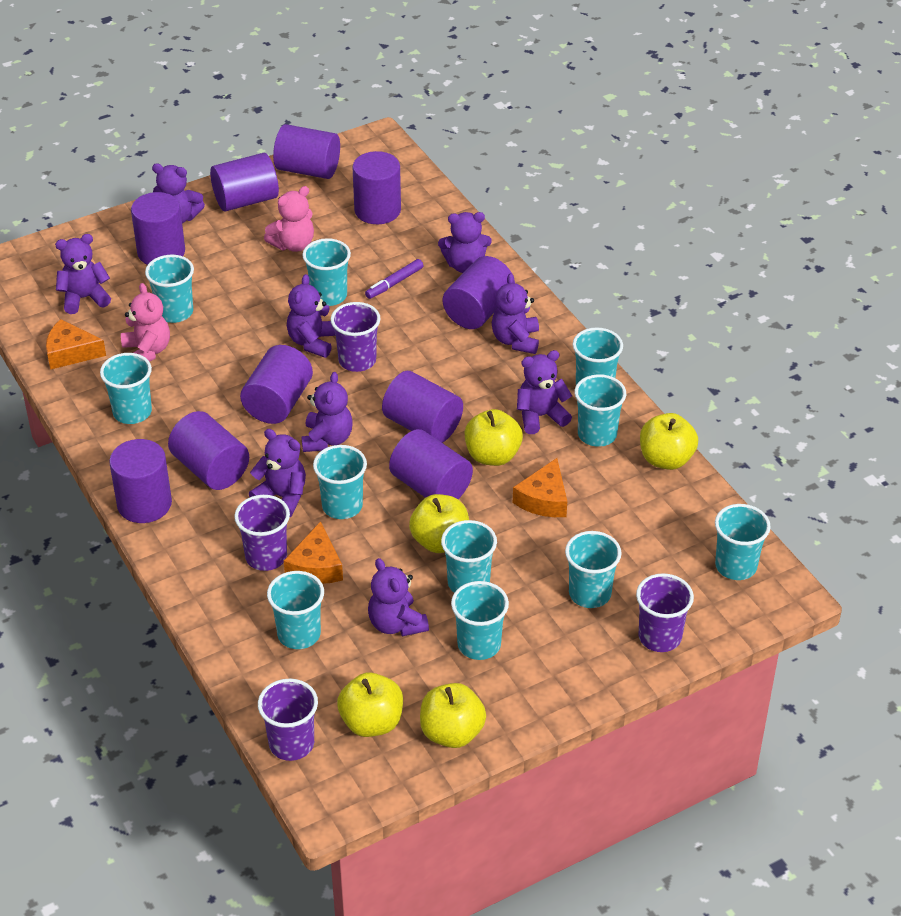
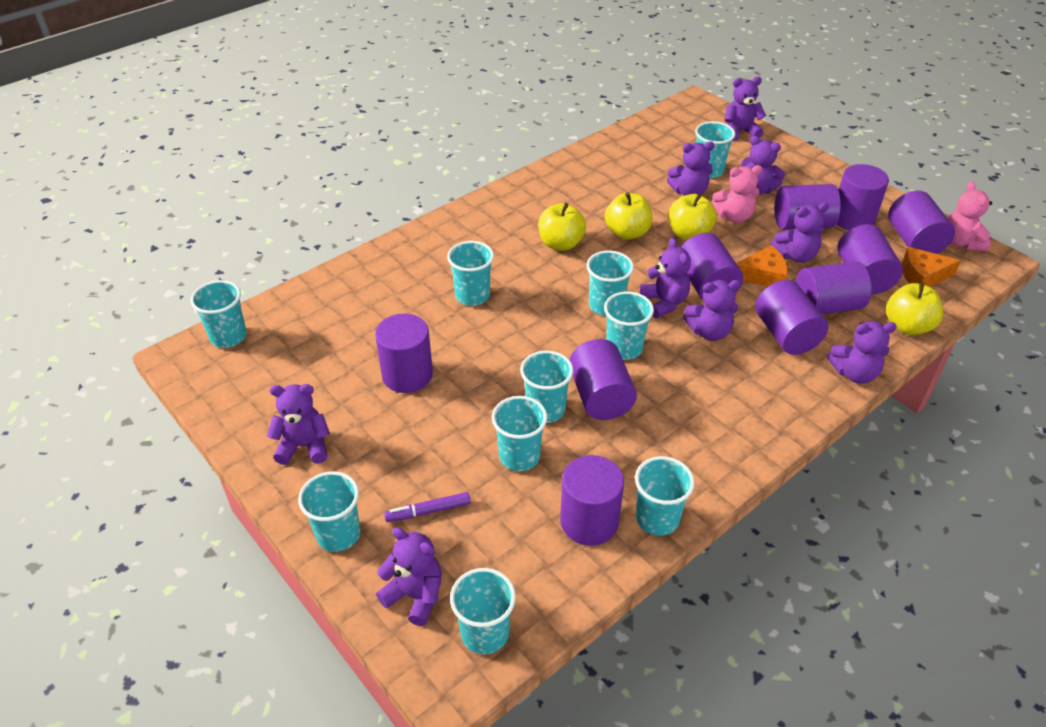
orange cheese: [46,319,106,370] [284,521,343,584] [513,458,567,517] = 3 -> [736,245,788,287] [902,247,961,287] = 2
purple cup: [234,495,290,571] [258,679,318,761] [331,302,380,372] [636,573,694,652] = 4 -> none = 0
turquoise cup: [100,353,152,424] [145,255,194,323] [267,571,324,649] [303,238,351,306] [313,445,367,519] [441,520,497,593] [451,581,509,660] [565,531,622,608] [573,328,623,385] [575,374,626,447] [715,504,771,580] = 11 -> [190,280,247,348] [298,471,361,552] [447,241,494,306] [450,568,516,654] [491,396,547,471] [520,351,573,423] [586,250,634,316] [604,291,654,360] [635,456,695,536] [695,121,735,178] = 10
yellow apple: [337,672,403,737] [409,494,469,553] [420,683,486,748] [465,409,523,466] [640,413,698,470] = 5 -> [538,203,586,251] [605,192,652,240] [669,193,717,240] [886,283,943,335] = 4

